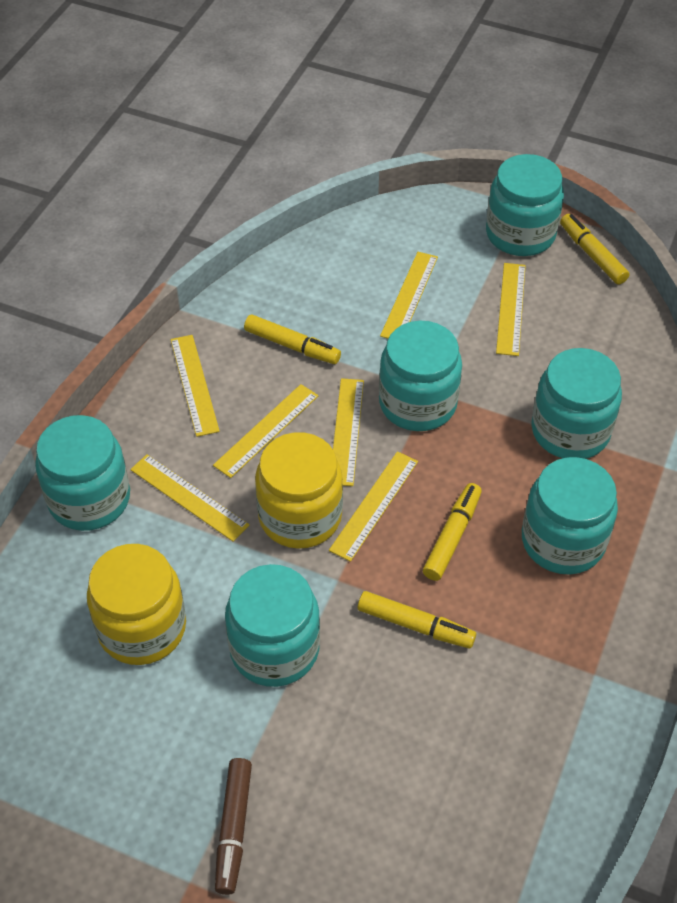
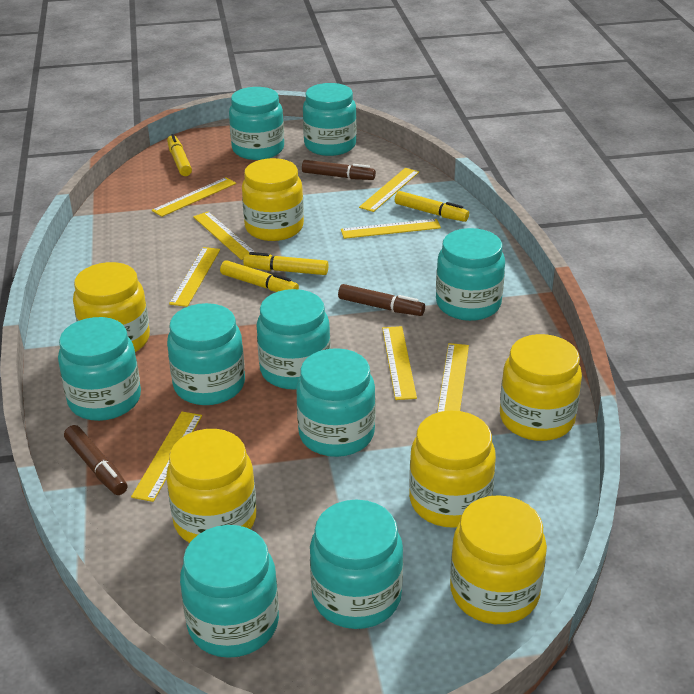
brown marker: [215,758,252,895] = 1 -> [64,425,127,495] [302,160,376,180] [338,284,425,316] = 3
turquoise jar: [35,415,130,531] [225,564,320,687] [379,321,462,431] [486,154,564,256] [522,457,618,575] [531,348,622,459] = 6 -> [58,317,141,421] [167,303,245,405] [180,525,279,658] [229,87,284,160] [257,289,331,390] [296,348,376,457] [303,83,357,156] [310,500,403,629] [436,228,505,321] = 9
yellow jar: [87,544,186,665] [255,432,343,549] = 2 -> [73,262,150,352] [166,429,256,543] [242,158,304,241] [409,410,496,528] [450,495,547,624] [500,334,582,441] = 6
yellow ruler: [130,454,249,542] [171,335,220,437] [213,384,318,478] [329,451,418,562] [333,378,364,486] [380,252,438,339] [496,263,526,356] = 7 -> [131,412,202,502] [152,177,236,217] [169,247,220,307] [193,212,255,260] [341,219,441,239] [359,168,419,212] [382,326,417,400] [437,343,469,413] = 8

